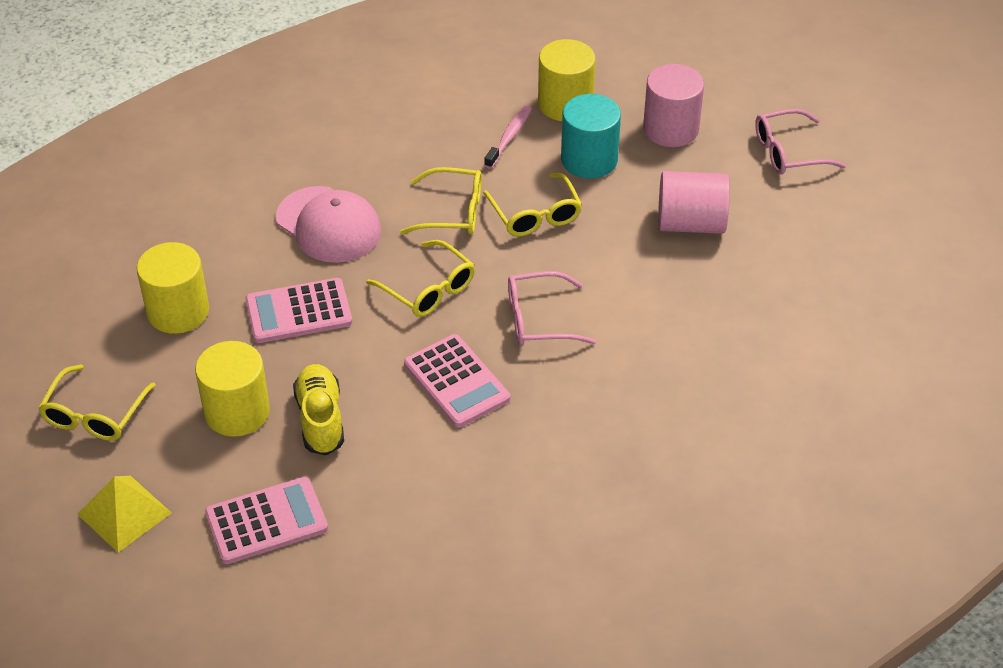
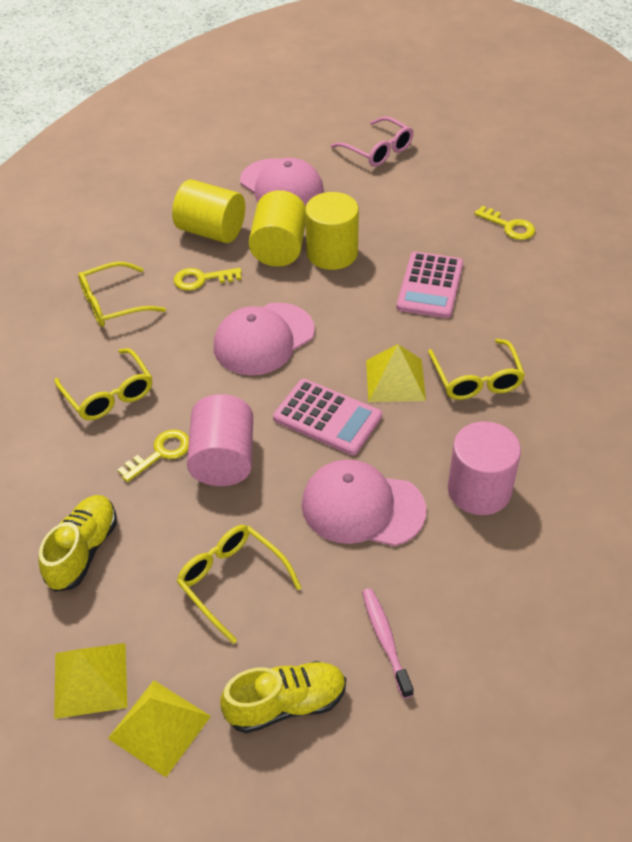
pink calculator: [205,477,328,564] [245,278,352,343] [404,334,510,428] = 3 -> [273,379,382,455] [396,252,463,318] = 2
pink cap: [276,186,381,263] = 1 -> [214,302,315,376] [240,158,324,206] [302,459,426,546] = 3
pink glasses: [508,271,596,346] [755,109,846,174] = 2 -> [331,117,413,167] = 1
turquoise cylinder: [561,94,621,179] = 1 -> none = 0
yellow key: none = 0 -> [118,429,189,482] [174,268,242,291] [474,206,535,240] = 3
yellow pyramid: [77,476,171,552] = 1 -> [54,643,128,719] [108,681,211,777] [366,344,426,402] = 3
yellow shoe: [293,364,344,456] = 1 -> [39,495,117,592] [220,661,346,733] = 2

